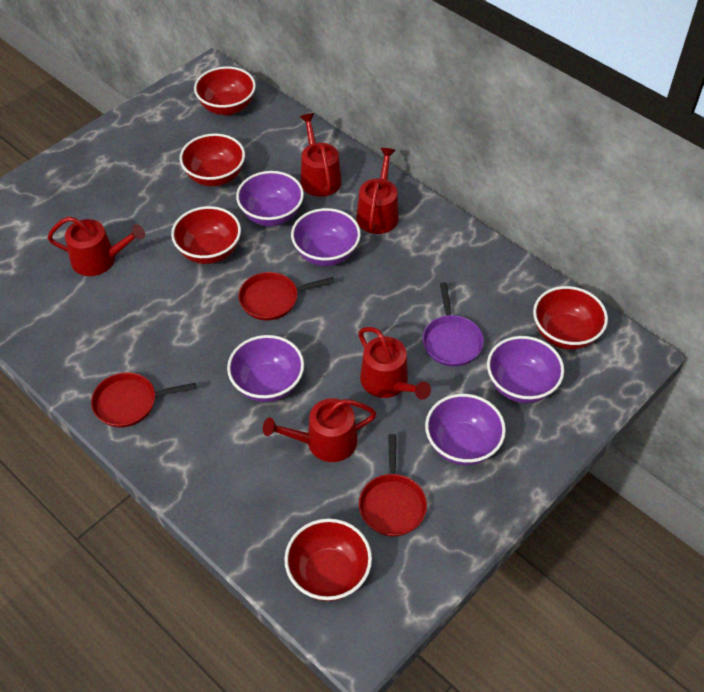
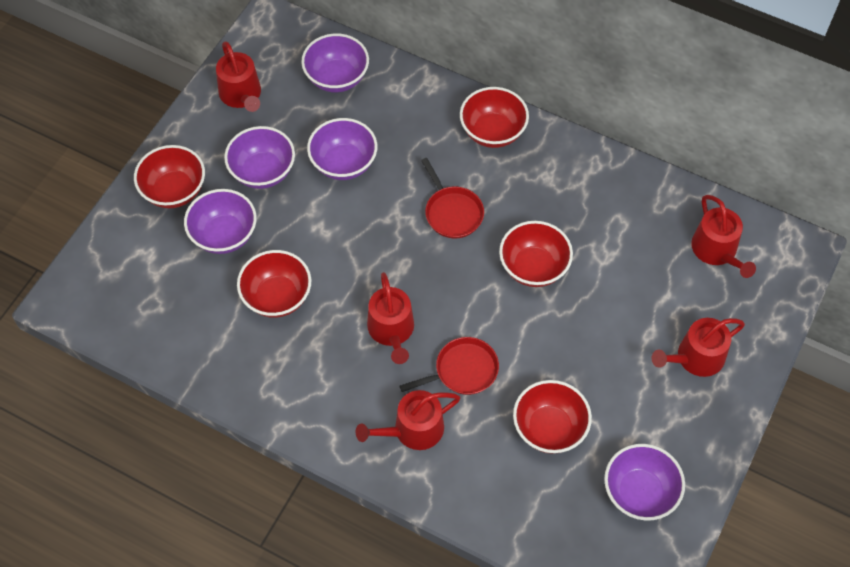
purple pan: [423,282,484,366] = 1 -> none = 0
red pan: [91,372,196,428] [238,272,334,320] [359,434,427,537] = 3 -> [400,337,499,395] [421,158,484,238] = 2

